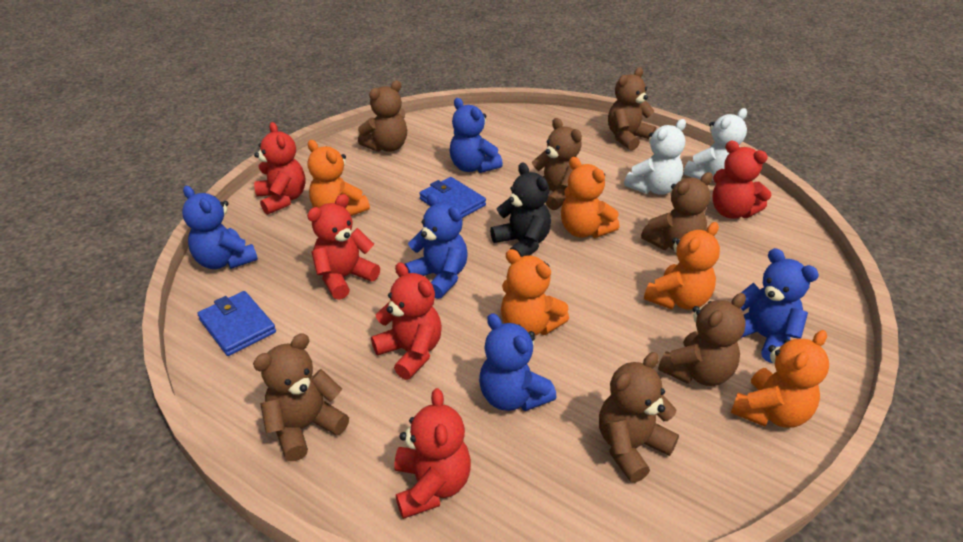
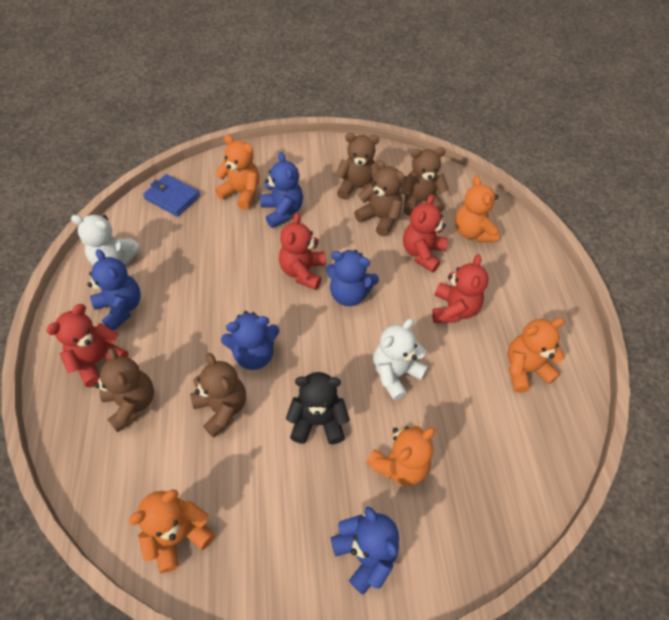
blue wallet: [197,291,276,356] [419,177,486,218] = 2 -> [143,174,200,217] = 1
brown teddy bear: [253,333,349,461] [358,81,407,152] [532,118,582,210] [599,352,679,483] [608,68,656,151] [641,172,713,250] [658,293,746,386] = 7 -> [94,347,154,433] [190,353,246,438] [335,133,379,201] [354,160,405,236] [400,147,449,216] = 5
red teddy bear: [254,122,306,215] [307,194,380,300] [371,262,442,380] [395,388,471,519] [712,141,771,219] = 5 -> [46,304,128,388] [279,213,325,290] [403,194,448,273] [432,254,489,323] = 4

